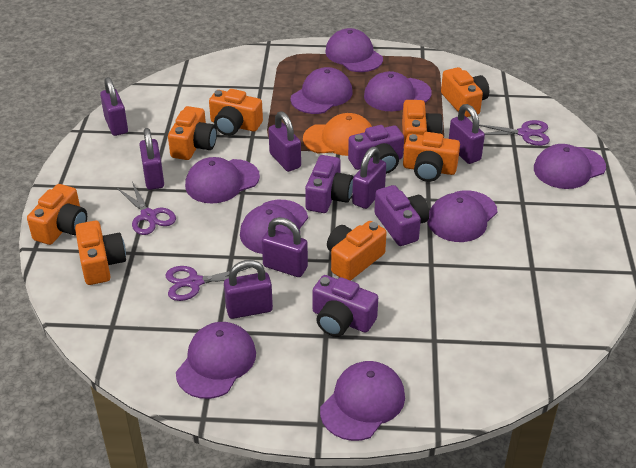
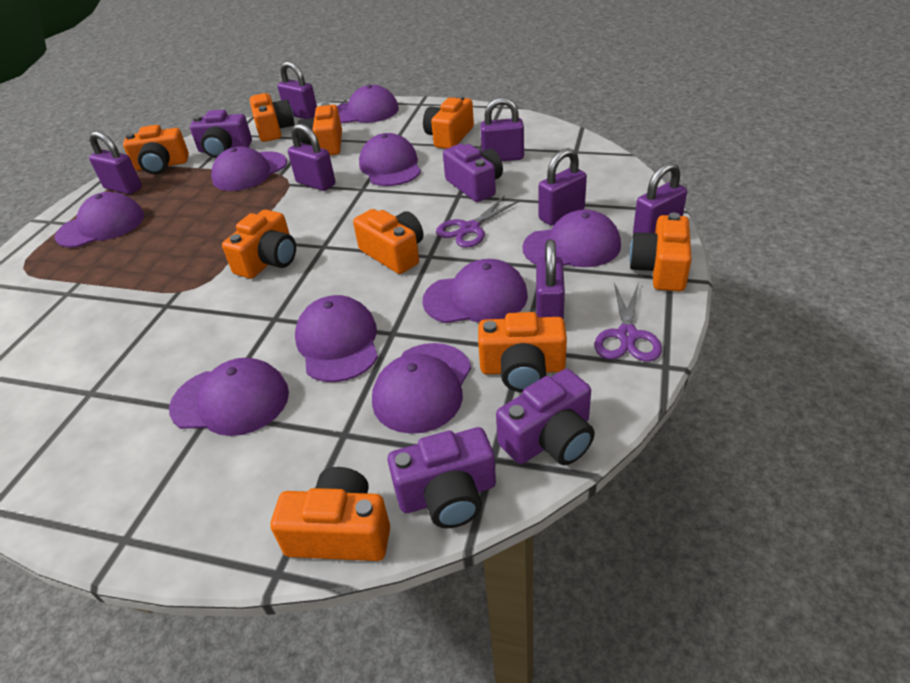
orange camera: [27,184,87,245] [75,221,126,285] [168,106,217,160] [209,89,263,136] [327,221,387,281] [402,100,443,145] [403,132,460,182] [441,67,489,117] = 8 -> [123,125,189,175] [222,210,296,279] [250,93,294,142] [270,467,390,561] [298,102,342,155] [353,209,423,274] [423,95,474,149] [478,312,567,392] [629,213,692,291] = 9
orange cap: [303,113,372,156] = 1 -> none = 0
purple scissors: [116,182,176,235] [165,266,251,301] [479,120,550,146] = 3 -> [436,195,520,248] [594,282,662,362] = 2

